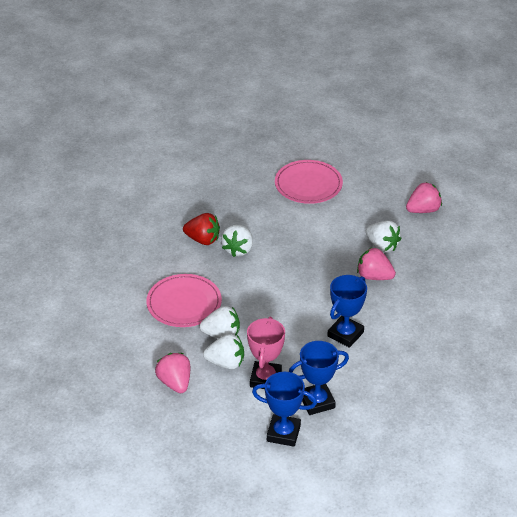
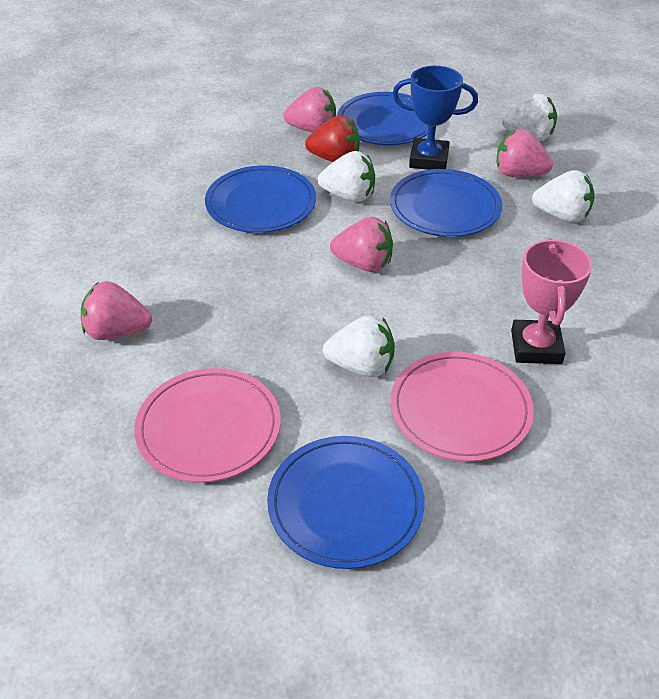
blue plate: none = 0 -> [205,165,316,233] [267,436,425,569] [337,92,428,145] [390,169,502,237] = 4
blue trophy: [252,372,317,447] [289,341,349,415] [327,275,367,348] = 3 -> [392,66,478,170] = 1
pink strawberry: [155,353,190,393] [357,247,396,280] [406,182,442,213] = 3 -> [81,281,152,340] [284,87,336,132] [330,217,393,272] [496,129,553,177] = 4

